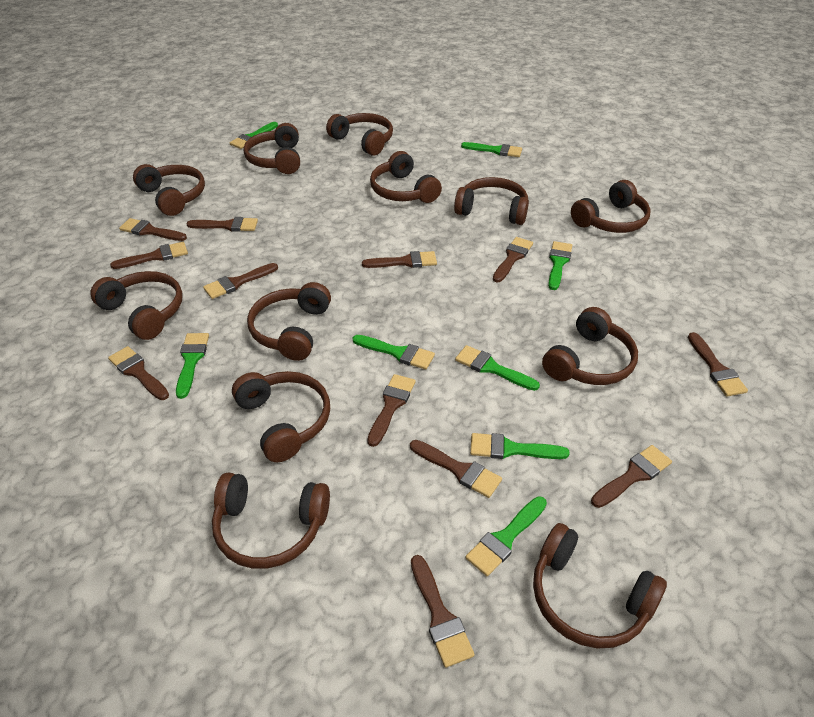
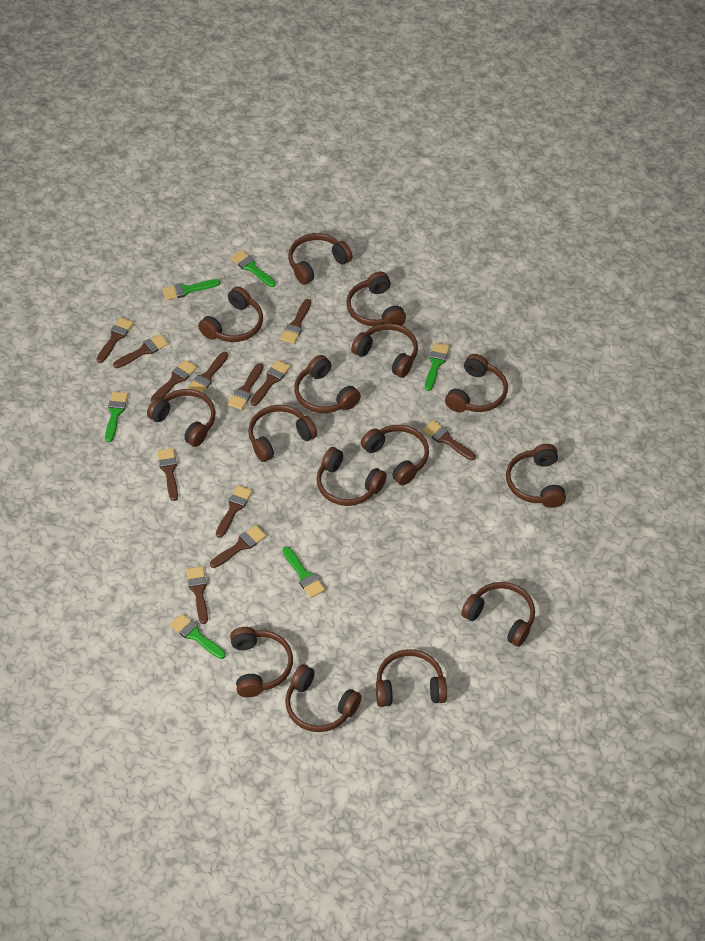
brown headphones: [90,271,182,340] [133,164,205,216] [212,473,330,569] [232,371,330,462] [243,123,300,174] [247,282,331,361] [326,113,393,156] [370,151,442,203] [454,177,529,225] [533,523,667,649] [542,307,638,385] [571,180,651,233] = 12 -> [147,389,216,447] [198,286,263,342] [230,627,293,697] [248,405,317,462] [285,664,362,732] [288,233,353,285] [294,355,361,413] [317,447,387,506] [346,272,406,326] [351,323,418,378] [361,425,429,485] [376,649,447,707] [445,354,508,412] [461,582,535,647] [506,444,566,508] = 15
green brush: [176,333,209,399] [229,122,278,149] [353,335,435,370] [455,345,540,391] [461,142,522,157] [466,496,547,576] [470,433,569,459] [548,241,572,290] = 8 -> [105,392,128,442] [162,279,221,300] [170,614,226,659] [231,250,276,287] [283,547,325,598] [425,343,450,391] = 6

